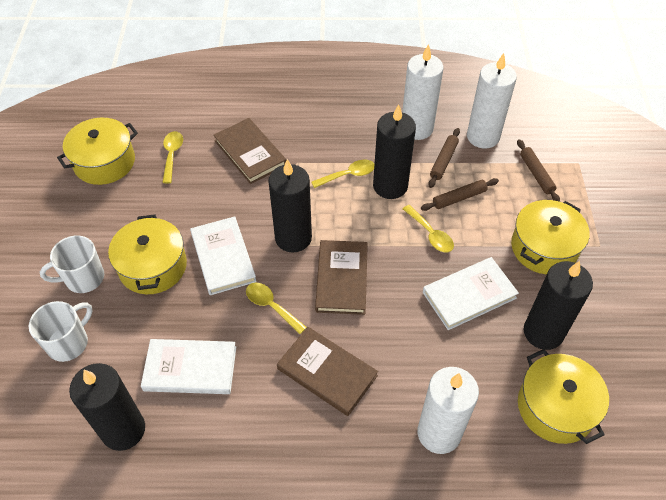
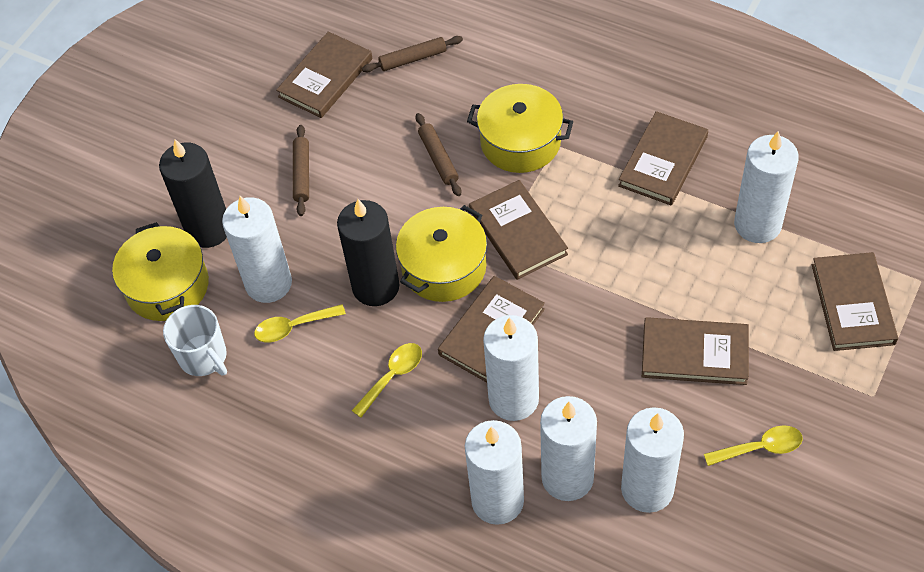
black candle: [69,363,145,451] [268,159,312,253] [373,104,416,199] [523,261,593,350] = 4 -> [159,139,227,248] [337,199,400,306] = 2
brown book: [213,118,286,184] [277,327,378,416] [315,240,368,315] = 3 -> [276,32,372,118] [438,276,545,382] [469,180,568,280] [618,111,708,205] [642,317,749,385] [812,252,898,351] = 6
white book: [141,339,236,394] [190,216,257,295] [423,257,519,330] = 3 -> none = 0
white candle: [402,44,443,140] [417,367,479,454] [467,53,517,149] = 3 -> [222,196,292,303] [465,420,524,525] [483,315,539,421] [540,396,597,501] [621,407,684,513] [734,131,799,243] = 6
white mug: [29,301,93,362] [40,236,104,293] = 2 -> [163,305,227,376] = 1
yellow pot: [57,118,138,185] [108,214,187,294] [511,200,590,275] [518,349,609,444] = 4 -> [112,222,209,321] [396,205,487,302] [467,84,573,173] = 3
yellow spoon: [162,131,183,184] [246,283,307,334] [311,160,374,188] [403,205,454,252] = 4 -> [254,304,346,342] [352,343,422,418] [704,425,803,466] = 3

